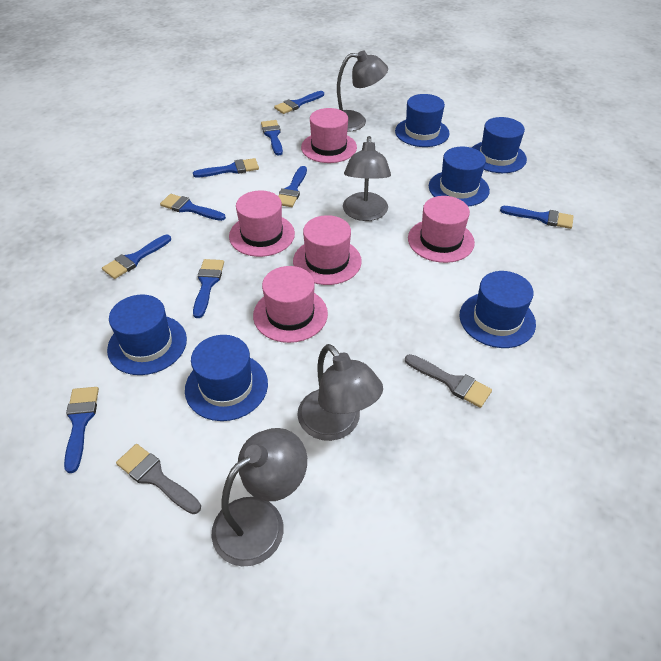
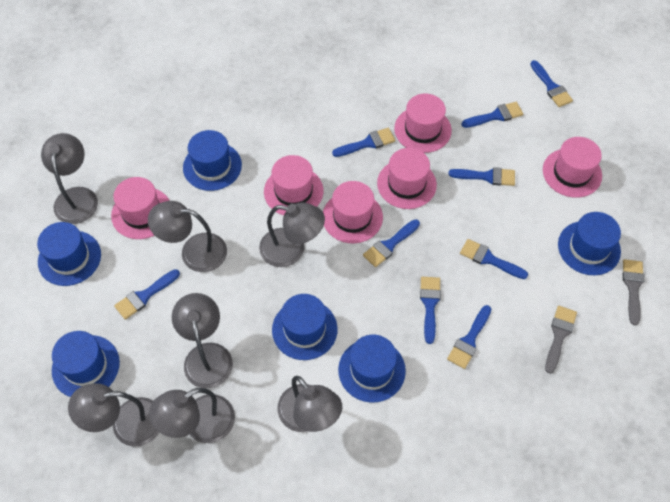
grey lamp: [211,428,307,567] [297,344,383,441] [337,50,388,132] [343,136,391,221] = 4 -> [41,133,98,224] [68,383,159,447] [148,201,227,272] [149,388,235,443] [172,293,233,389] [259,203,325,267] [277,376,342,432] = 7
pink hat: [229,190,295,257] [253,266,328,343] [293,215,362,285] [301,108,357,163] [408,196,475,263] = 5 -> [111,177,170,239] [264,155,323,215] [323,181,383,243] [377,148,437,209] [394,93,452,153] [543,137,602,198] = 6

